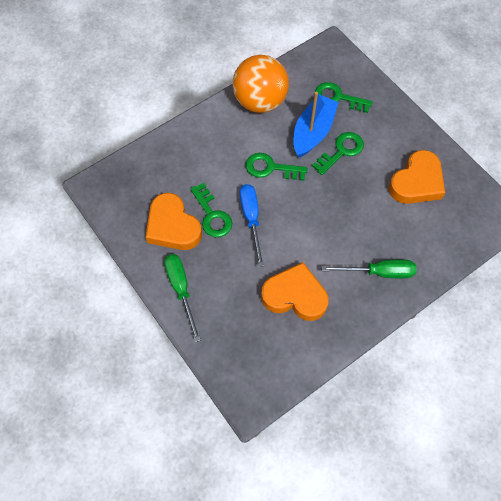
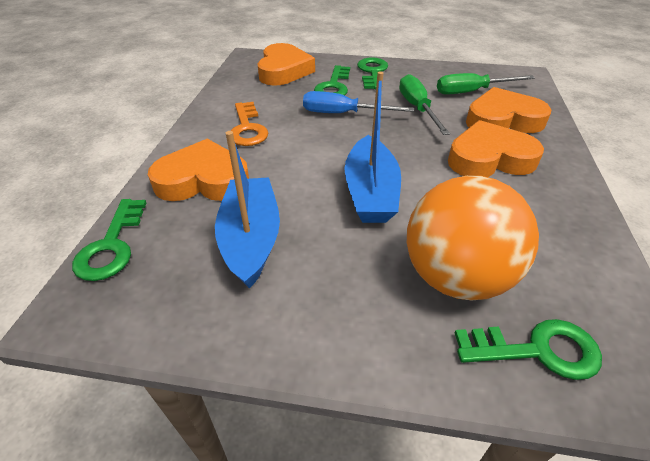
blue boat: [293,92,339,158] = 1 -> [215,131,280,289] [344,71,401,223] = 2
orange heart: [146,193,202,250] [261,262,329,321] [389,150,445,204] = 3 -> [148,139,249,201] [257,43,315,86] [448,120,544,177] [466,87,551,133] = 4
orange key: none = 0 -> [230,102,268,146] = 1

